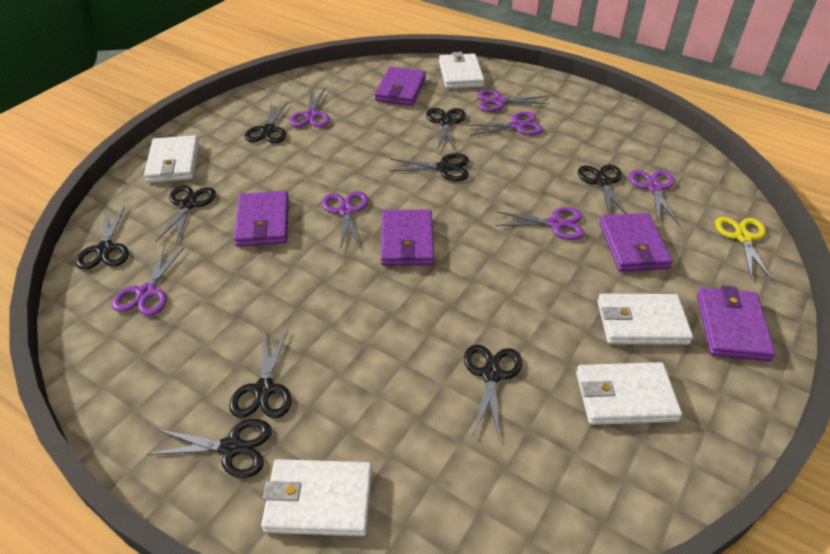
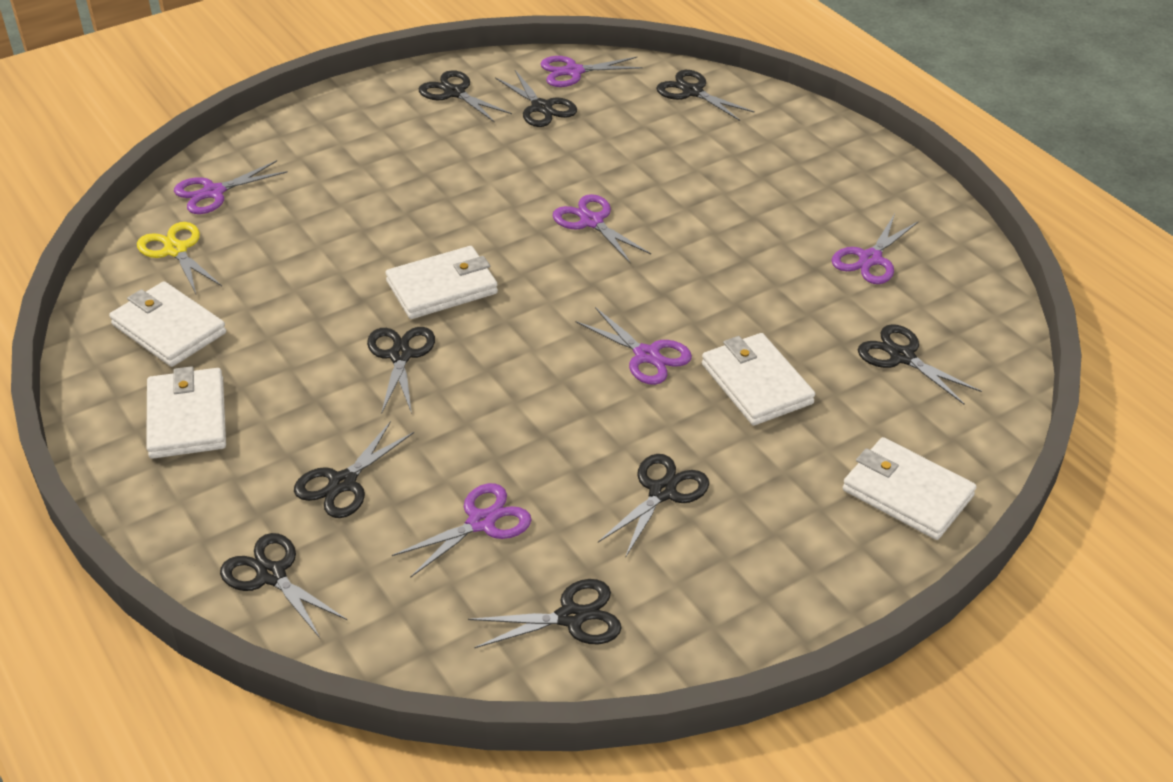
purple scissors: [112,246,185,316] [290,89,330,127] [322,191,368,249] [466,111,543,136] [477,90,548,112] [496,207,584,240] [629,170,679,225] = 7 -> [174,160,288,214] [392,483,531,578] [541,56,643,87] [553,194,651,263] [576,307,692,385] [831,214,919,284] = 6
purple wallet: [234,191,289,247] [375,67,426,106] [381,209,434,266] [599,213,673,272] [697,286,776,361] = 5 -> none = 0

